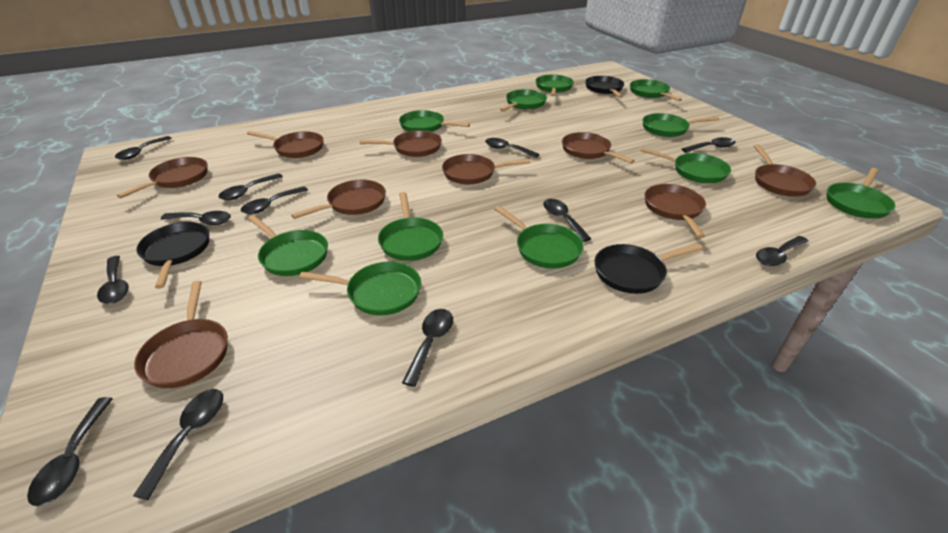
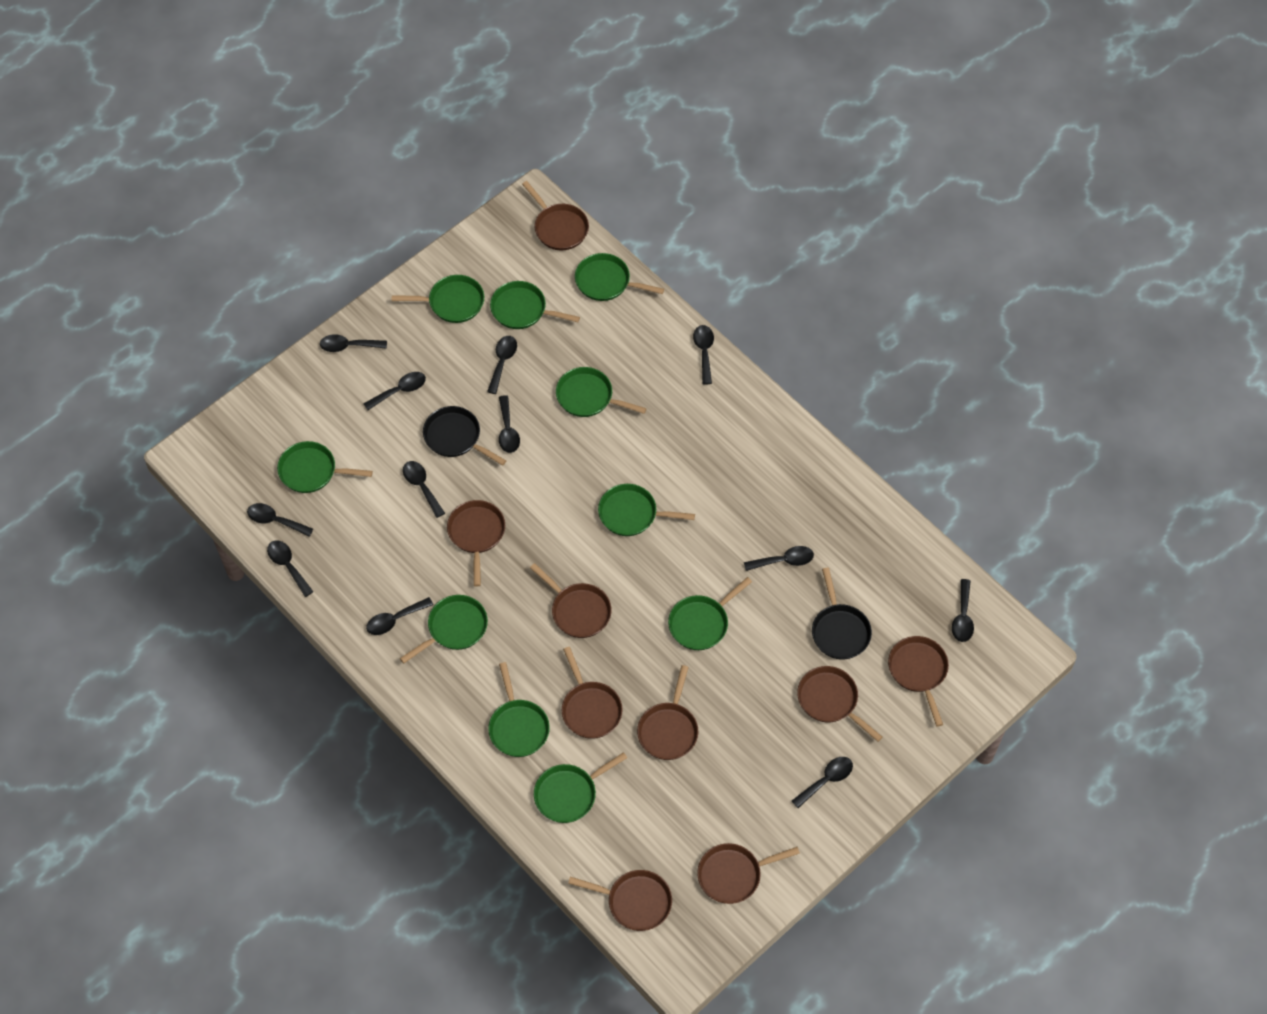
black pan: [136,222,209,289] [585,76,624,98] [594,244,703,294] = 3 -> [423,406,506,466] [812,568,872,660] = 2
green pan: [248,215,328,276] [299,262,421,315] [378,192,443,261] [399,110,470,132] [495,206,584,268] [500,89,547,112] [536,74,574,96] [630,79,682,101] [641,147,731,183] [642,113,719,137] [827,168,896,218] = 11 -> [277,441,373,493] [392,275,484,323] [400,595,488,663] [488,662,550,757] [490,281,580,329] [534,752,627,823] [556,367,647,417] [575,253,664,301] [598,484,695,536] [668,577,752,650] = 10

